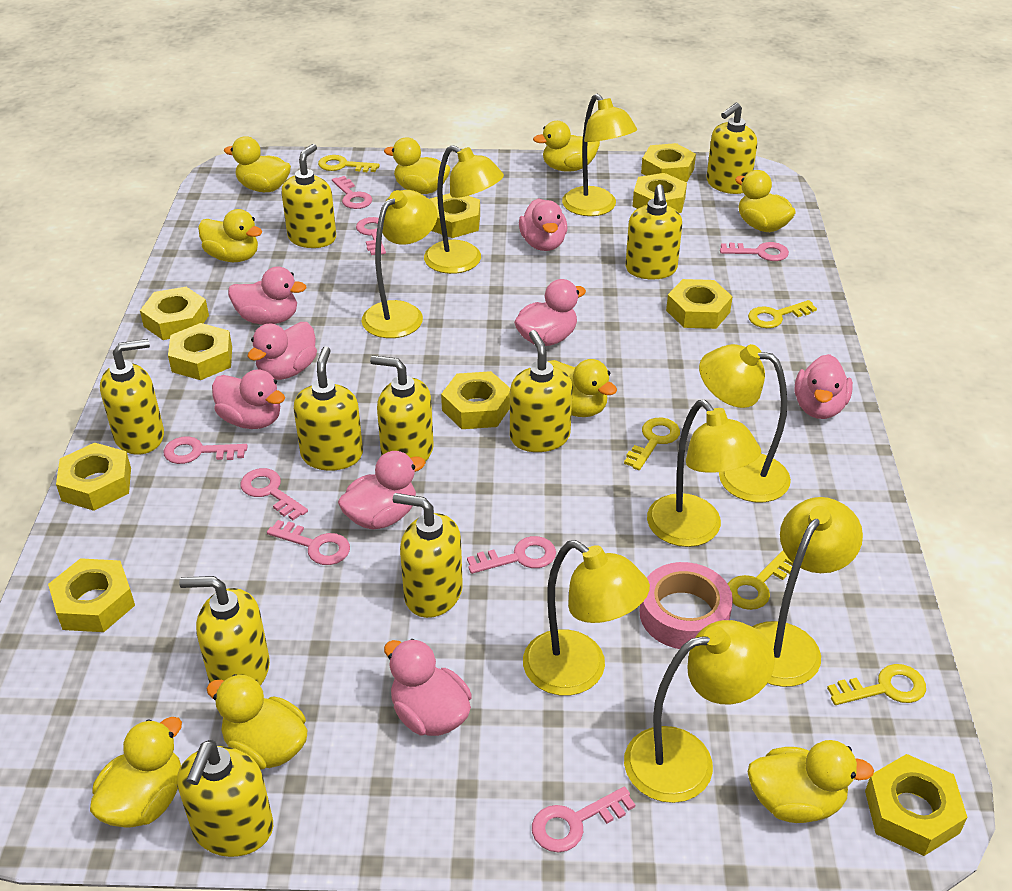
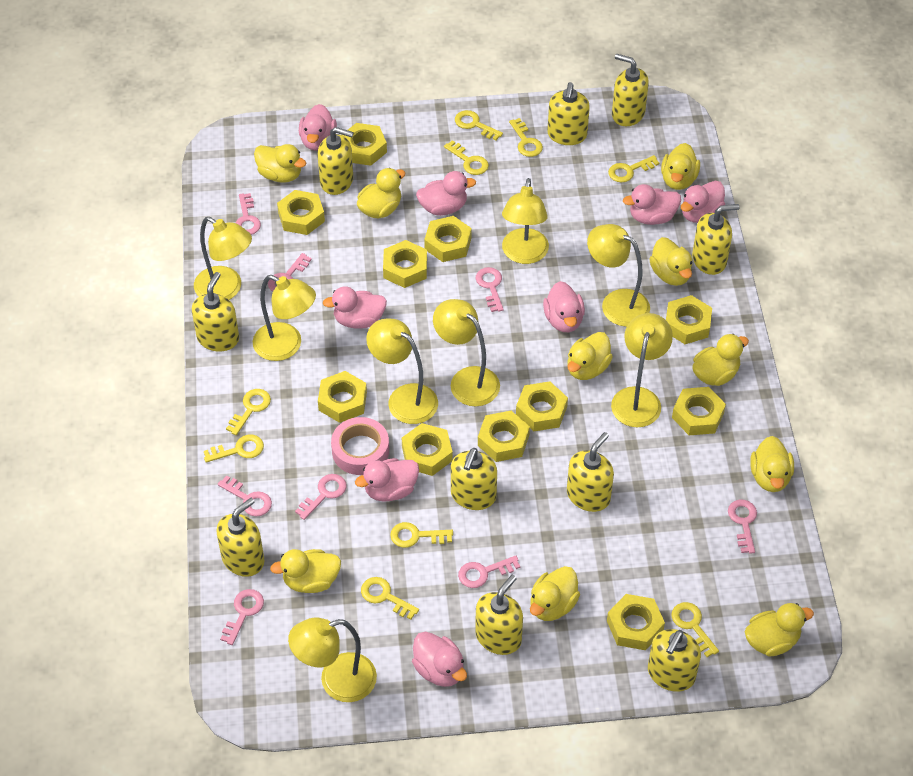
yellow duck: [90,717,182,828] [198,209,262,262] [206,674,307,770] [224,136,291,192] [384,138,451,194] [533,121,600,172] [548,359,617,417] [735,170,796,232] [747,740,874,823] = 9 -> [254,144,306,183] [270,549,341,593] [357,168,405,218] [530,566,580,621] [567,332,613,380] [649,237,692,286] [661,143,700,190] [692,334,749,386] [745,603,814,657] [750,436,794,492] = 10
yellow key: [318,155,380,172] [624,418,680,470] [728,551,793,610] [748,300,817,328] [827,664,926,705] = 5 -> [204,435,264,463] [226,389,271,435] [361,577,419,620] [390,522,453,548] [444,140,489,175] [455,110,503,140] [509,118,543,157] [608,155,659,183] [672,602,719,657] = 9
yellow nut: [48,558,135,632] [56,443,131,511] [140,287,209,340] [168,323,232,380] [430,193,480,238] [441,371,510,429] [633,173,687,213] [641,143,696,182] [666,279,733,329] [865,754,967,856] = 10 -> [277,190,325,235] [318,371,367,423] [343,123,387,166] [383,240,427,288] [402,423,453,476] [424,216,472,262] [478,411,530,462] [516,381,568,432] [607,594,665,650] [666,295,712,344] [672,387,726,435] = 11

